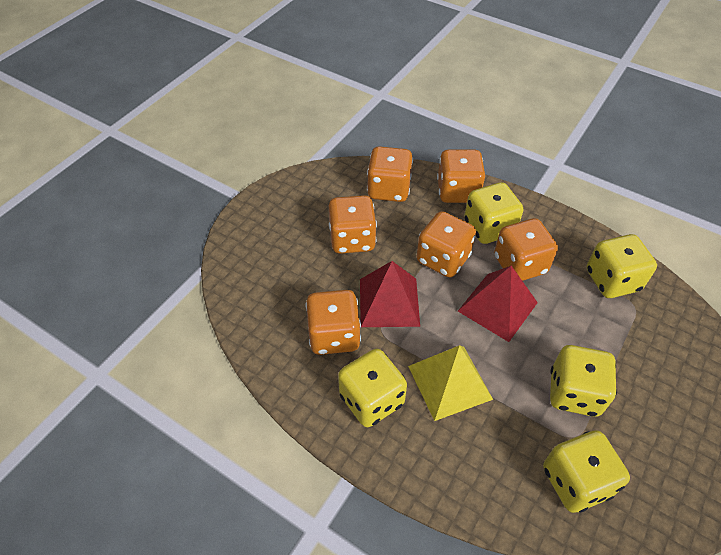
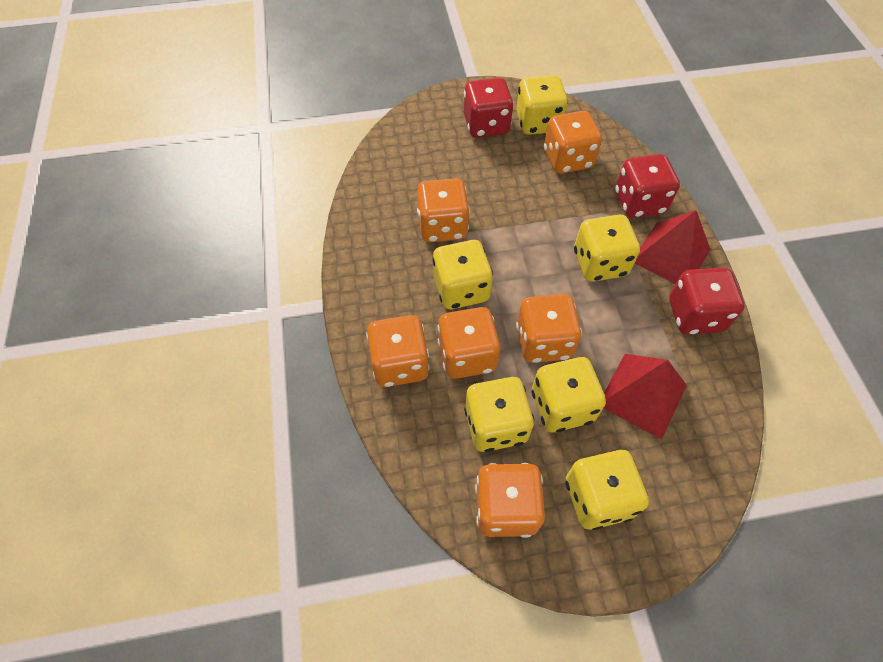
red dice: none = 0 -> [464,78,514,138] [615,154,680,218] [669,268,744,335] = 3
yellow dice: [338,349,407,427] [464,182,523,244] [543,430,630,513] [550,345,617,417] [587,234,657,298] = 5 -> [432,240,493,309] [464,377,534,452] [516,75,568,135] [532,357,606,432] [566,450,649,530] [574,215,640,282] = 6
yellow pyramid: [408,345,493,421] = 1 -> none = 0

